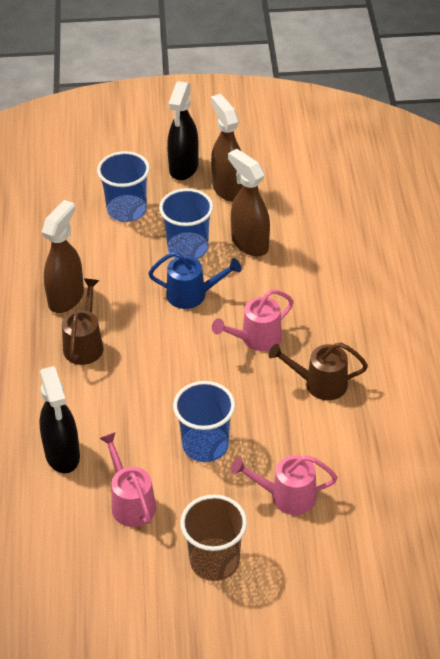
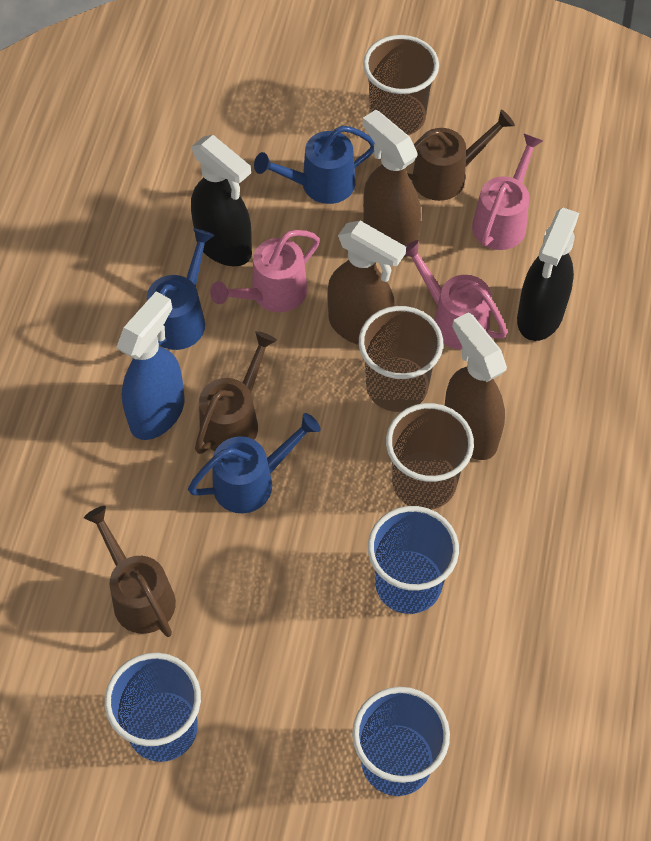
blue spray bottle: none = 0 -> [116,291,185,440] = 1
blue watering can: [148,252,242,309] = 1 -> [147,229,215,350] [188,413,320,513] [254,126,375,204] = 3
brown cup: [180,495,247,581] = 1 -> [359,306,443,412] [363,35,439,135] [386,403,474,510] = 3
brown watering can: [62,278,103,365] [268,343,368,400] = 2 -> [84,506,176,637] [195,331,277,454] [407,110,515,201] = 3

